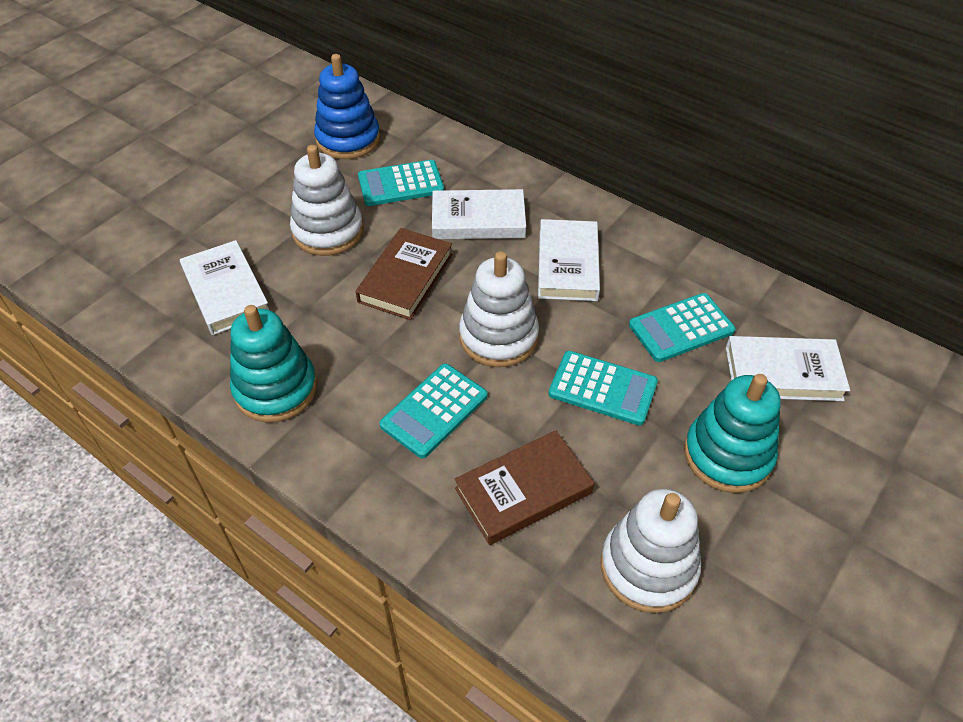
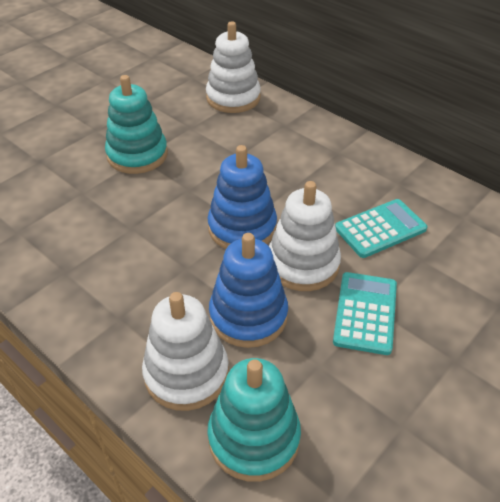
blue stacking toy: [314,54,380,159] = 1 -> [208,145,277,249] [209,233,288,348] = 2
brown book: [356,228,453,320] [455,430,594,545] = 2 -> none = 0
turquoise calculator: [358,160,444,206] [379,364,488,458] [549,351,658,425] [629,293,736,362] = 4 -> [333,272,397,355] [335,199,427,258] = 2
white book: [180,240,269,335] [432,189,526,239] [538,219,600,301] [726,336,850,401] = 4 -> none = 0

